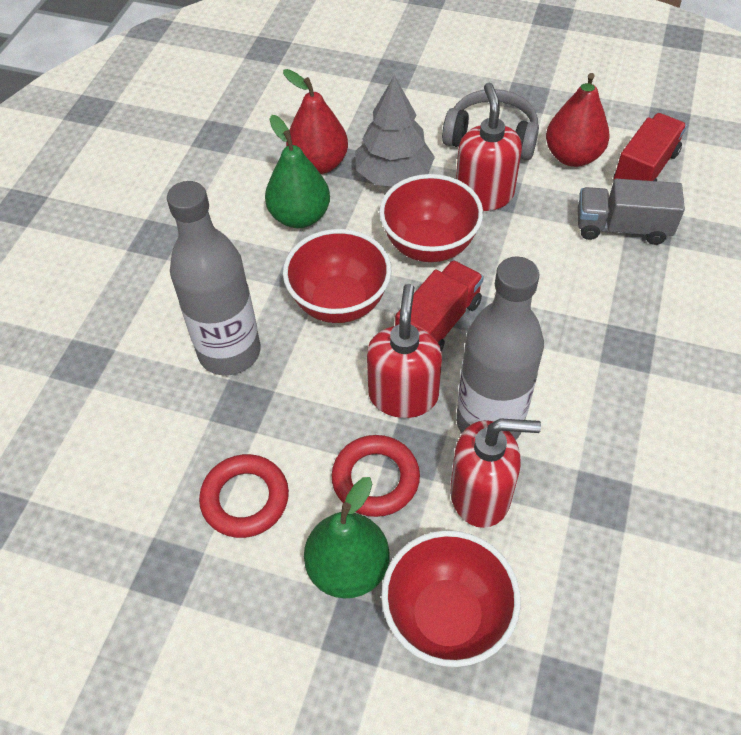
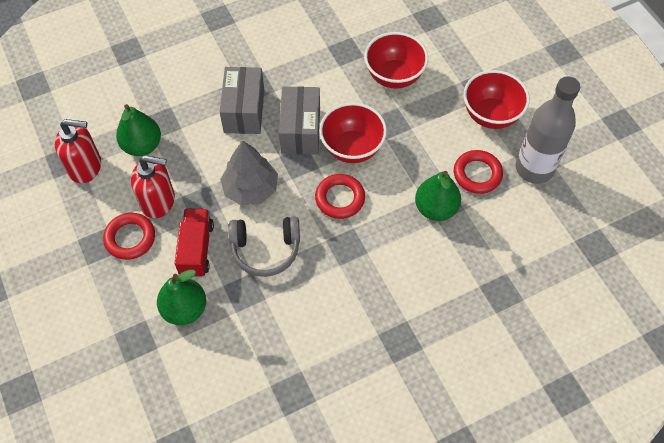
green pear: [265,115,330,228] [304,477,390,598] = 2 -> [116,104,161,156] [157,270,206,325] [415,171,461,221] = 3
grey bottle: [167,181,261,376] [456,256,544,440] = 2 -> [516,76,580,184] = 1
grey box: none = 0 -> [220,67,264,134] [279,86,320,154] = 2
grey truck: [578,179,685,245] = 1 -> none = 0
red pear: [283,69,348,174] [546,73,609,167] = 2 -> none = 0
red ring: [199,454,289,538] [332,435,420,517] = 2 -> [103,213,155,260] [315,174,365,219] [454,150,503,194] = 3
red soap dispenser: [367,284,442,418] [450,418,541,528] [456,83,522,211] = 3 -> [55,119,101,184] [131,155,175,218] = 2
red truck: [395,260,484,352] [613,113,687,181] = 2 -> [174,209,214,277] = 1

